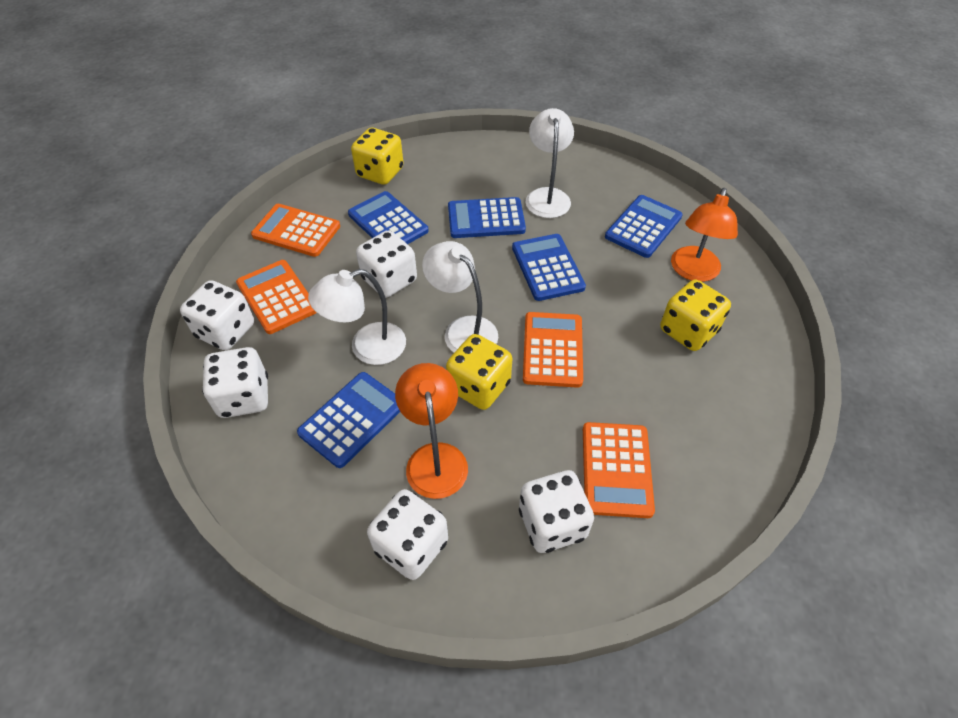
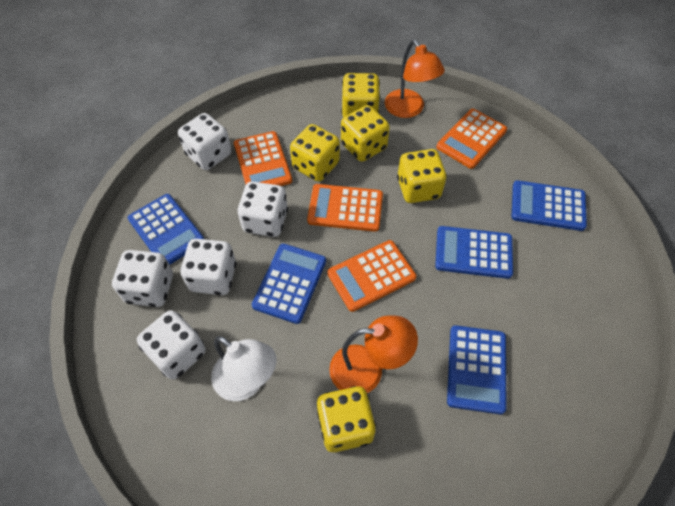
white lamp: [308,269,406,365] [422,241,498,353] [526,108,574,218] = 3 -> [211,336,277,401] = 1
yellow dice: [351,128,404,185] [446,334,512,410] [660,280,731,351] = 3 -> [290,124,340,182] [317,386,376,452] [341,73,380,118] [341,105,390,162] [397,149,447,203] = 5

